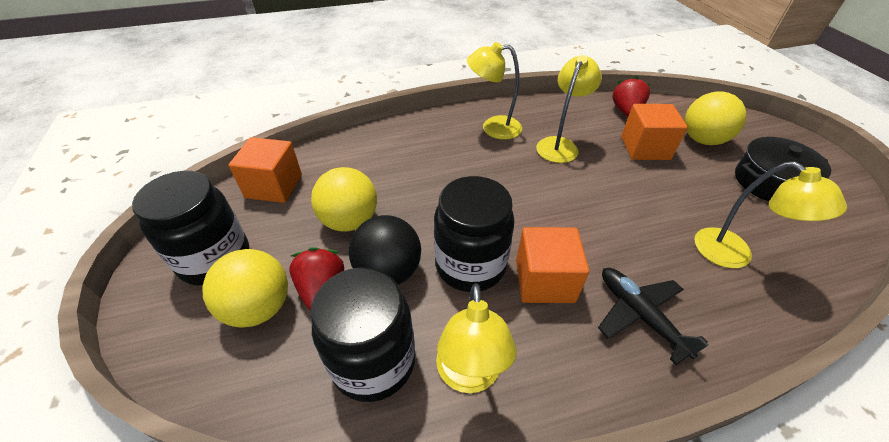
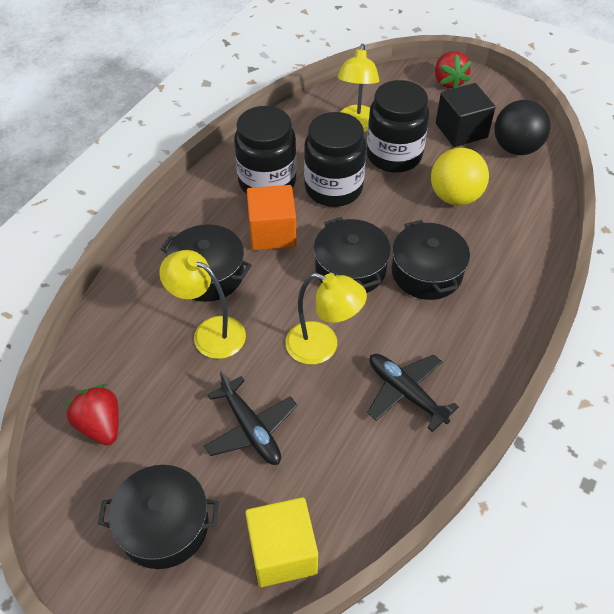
black cube: none = 0 -> [436,83,495,147] = 1
black plane: [598,268,709,365] = 1 -> [204,371,297,465] [367,354,459,432] = 2
black pot: [735,137,831,201] = 1 -> [98,465,219,569] [161,224,252,302] [314,217,391,293] [392,220,470,300] = 4
orange cube: [229,137,302,203] [516,227,589,303] [621,104,688,160] = 3 -> [247,185,297,250] = 1
yellow ball: [202,249,288,328] [311,167,377,232] [684,91,747,145] = 3 -> [431,147,489,206] = 1
yellow cube: none = 0 -> [245,497,318,587] = 1
yellow lamp: [436,283,517,393] [467,42,522,140] [536,55,602,163] [694,161,847,268] = 4 -> [159,250,246,359] [285,273,367,365] [338,44,379,132] = 3

